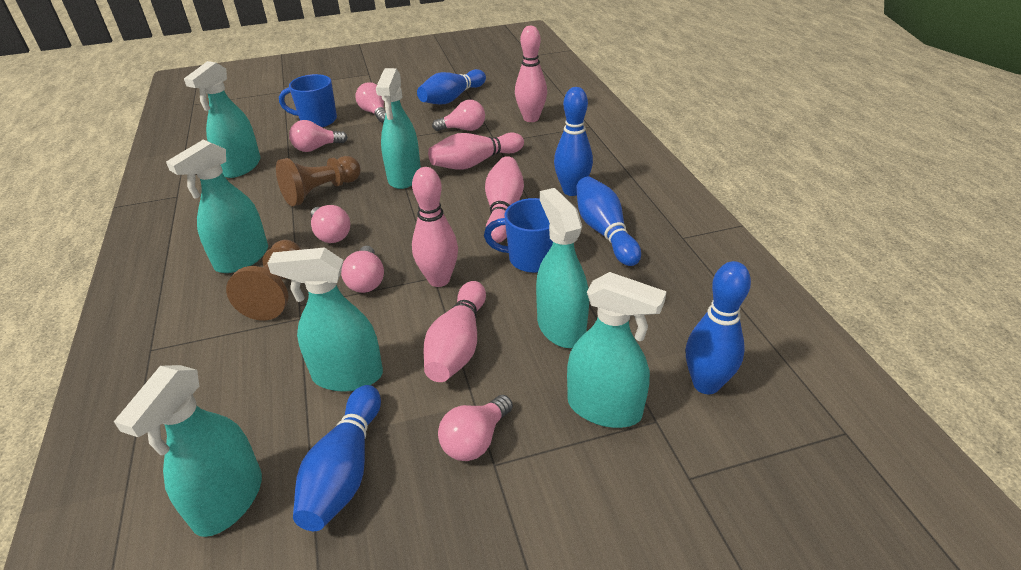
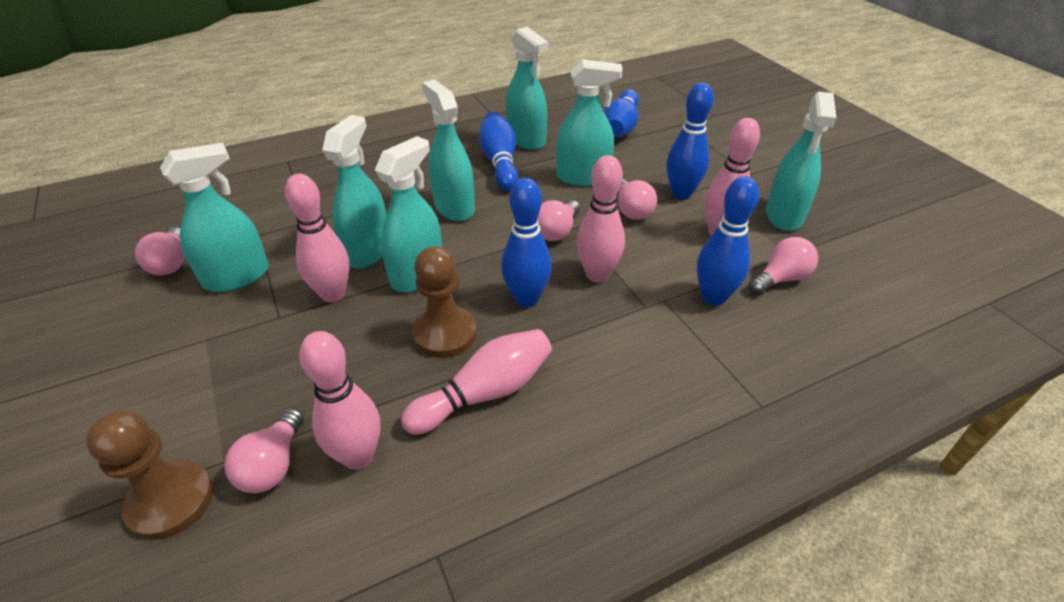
blue mug: [279,74,337,127] [484,198,553,273] = 2 -> none = 0
pink light bulb: [289,120,348,152] [311,205,350,243] [341,246,384,293] [355,82,386,123] [432,100,485,131] [438,395,513,461] = 6 -> [135,227,185,275] [225,408,304,493] [538,200,580,241] [618,179,657,220] [749,237,818,294] = 5

